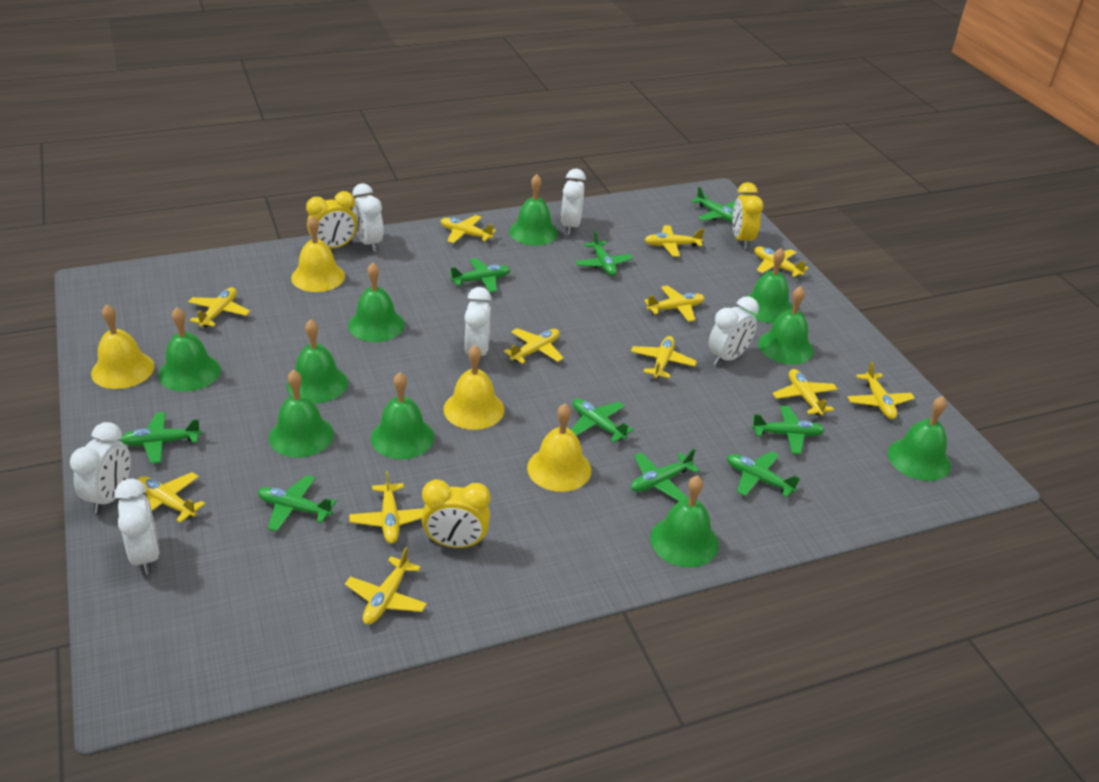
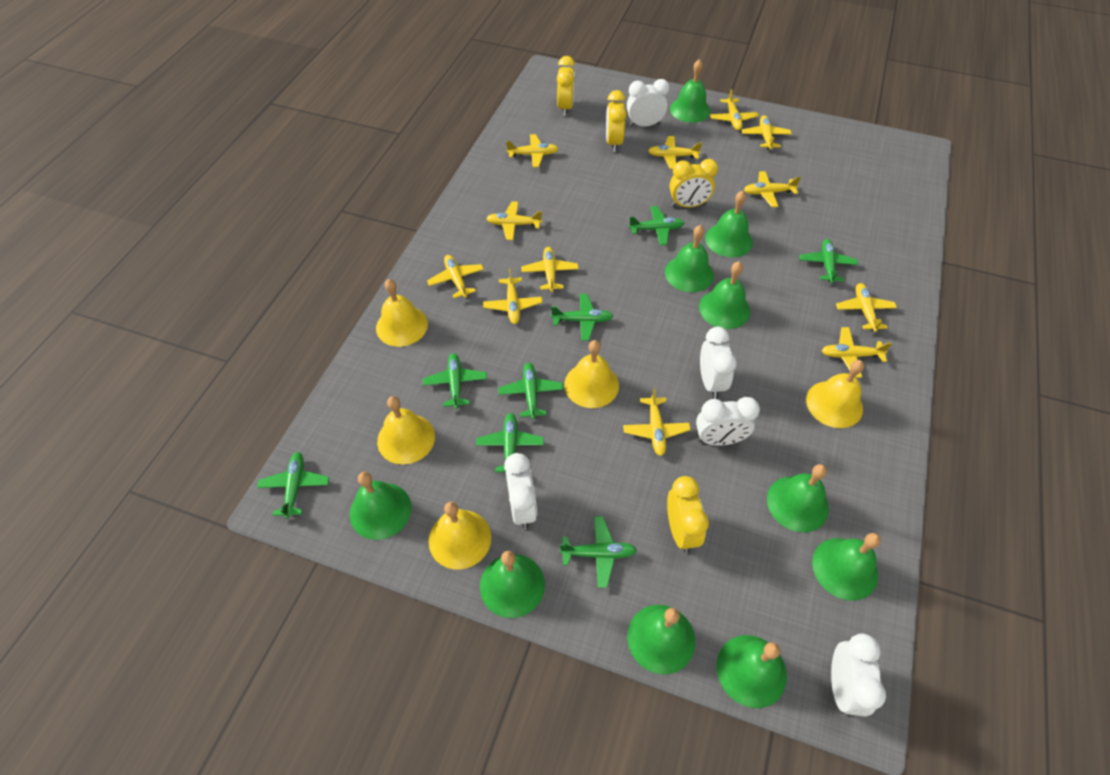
green plane: [120,412,202,464] [258,475,336,532] [450,258,511,292] [570,399,634,443] [575,231,633,276] [631,449,700,501] [691,187,735,222] [727,451,800,498] [751,406,825,454] = 9 -> [257,452,329,519] [423,353,487,409] [476,413,544,472] [498,363,563,419] [551,294,613,341] [560,516,637,588] [629,206,685,245] [800,239,858,283] = 8
white clock: [70,422,131,514] [115,478,159,575] [352,183,384,252] [464,287,491,356] [561,169,586,235] [709,296,759,366] = 6 -> [504,453,537,529] [627,79,669,127] [696,397,760,446] [700,327,737,399] [831,634,886,717] = 5
yellow bell: [91,304,154,389] [291,216,345,292] [443,345,504,430] [527,404,591,492] = 4 -> [376,279,428,347] [377,396,435,465] [429,502,492,570] [564,340,619,408] [806,360,864,428] = 5
yellow clock: [306,191,357,249] [422,479,490,548] [732,182,763,249] = 3 -> [557,56,575,116] [606,90,627,152] [667,476,709,553] [669,159,718,207] = 4

